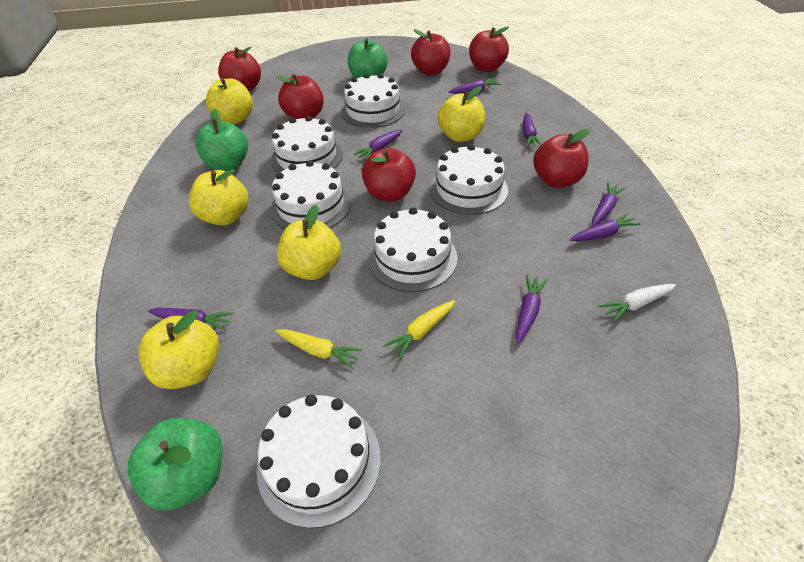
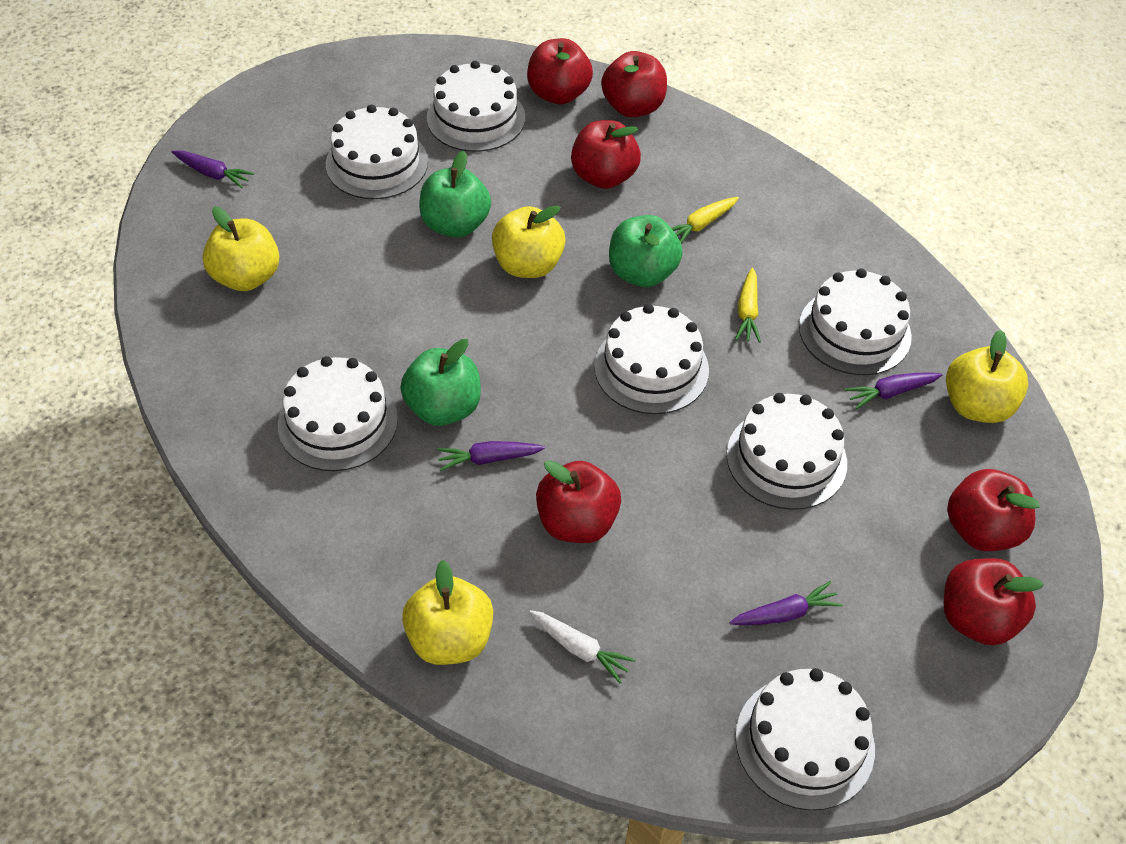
purple carrot: [148,308,234,331] [353,130,402,161] [449,78,501,94] [516,274,548,344] [523,113,542,147] [570,213,640,241] [592,182,626,226] = 7 -> [172,150,254,188] [437,441,545,471] [729,581,843,625] [845,372,942,409] = 4
white cake: [257,395,381,528] [271,116,343,173] [271,160,351,229] [341,73,405,128] [368,207,457,292] [430,144,508,215] = 6 -> [278,356,398,471] [326,105,428,199] [427,61,525,152] [594,304,709,414] [727,393,847,510] [735,668,875,810] [799,268,912,375] = 7
yellow apple: [138,310,219,389] [189,169,248,225] [206,78,253,124] [277,205,341,280] [438,86,485,142] = 5 -> [203,207,280,291] [402,560,493,665] [492,205,565,278] [946,330,1028,423] = 4

